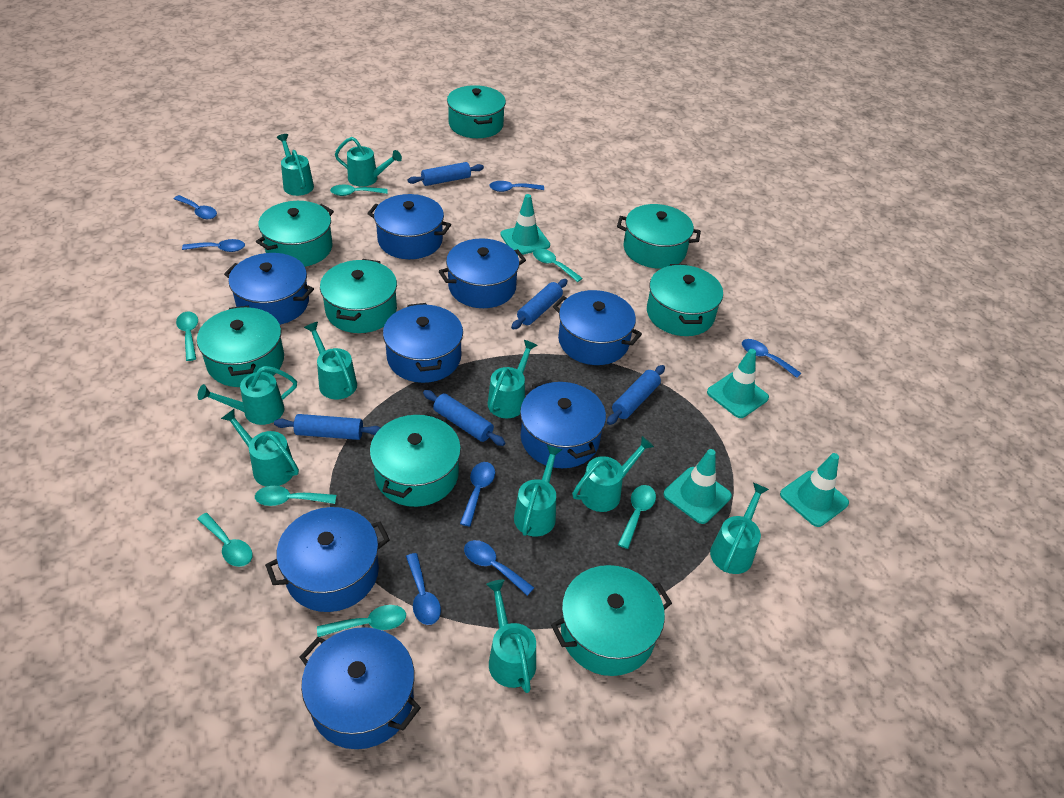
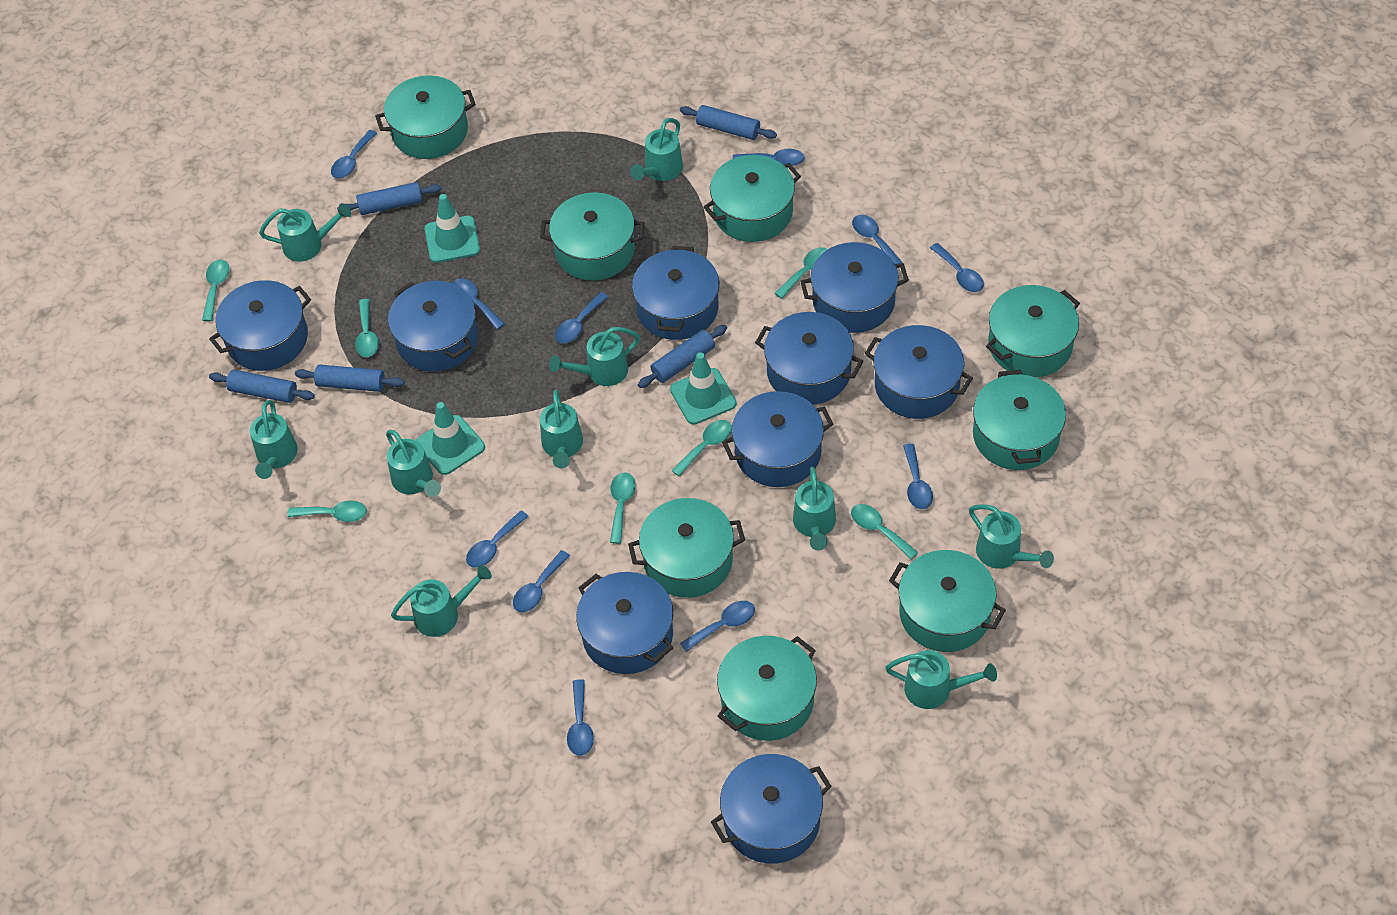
blue pot: [224,253,314,325] [265,507,390,612] [300,627,421,749] [367,194,451,259] [383,303,463,383] [439,238,526,308] [520,379,606,468] [553,290,642,365] = 8 -> [209,280,311,371] [388,281,478,372] [576,572,673,674] [632,246,719,340] [711,754,832,864] [722,391,833,487] [755,312,863,405] [800,242,909,333] [865,325,973,419] = 9
blue spoon: [174,195,217,219] [182,239,245,252] [406,553,441,625] [460,462,495,527] [464,540,534,596] [489,181,544,192] [742,339,801,378] = 7 -> [331,130,377,179] [452,278,505,330] [466,511,529,568] [513,550,570,612] [555,292,609,343] [567,679,594,756] [680,601,755,652] [732,149,805,166] [852,215,903,264] [903,444,933,509] [930,243,984,292] = 11
turquoise traffic cone: [501,194,550,255] [663,449,732,524] [707,349,769,418] [780,453,849,527] = 4 -> [416,402,485,475] [425,194,480,263] [670,352,737,424] = 3

